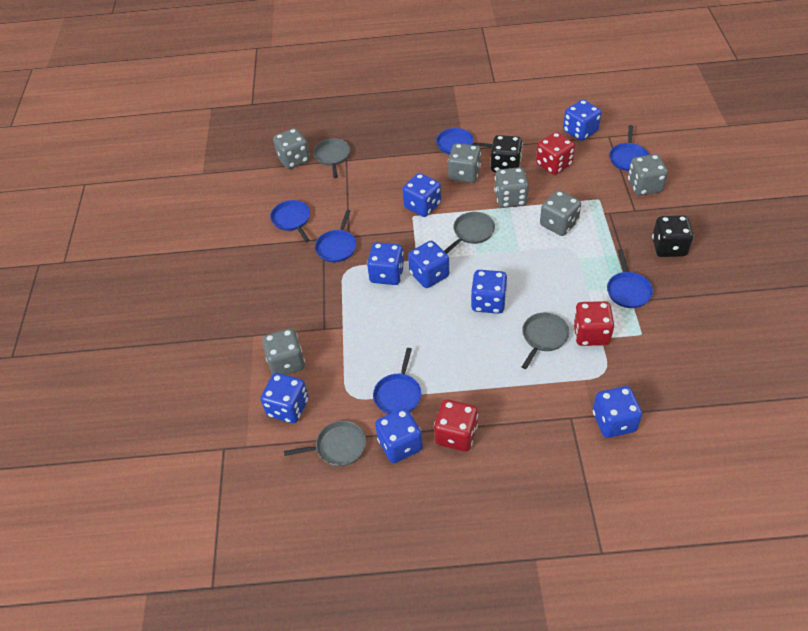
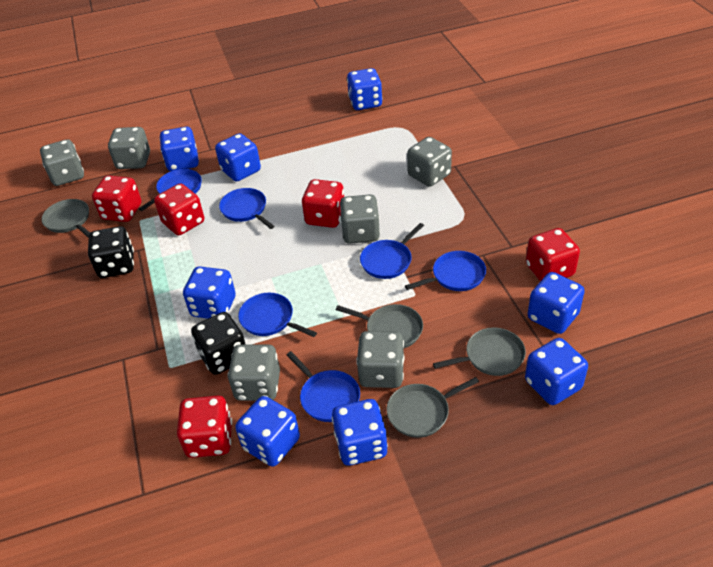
red dice: [434,399,478,451] [536,132,575,175] [573,301,614,346] = 3 -> [92,175,141,222] [154,183,204,235] [177,396,232,458] [302,179,344,228] [526,228,580,281] = 5

